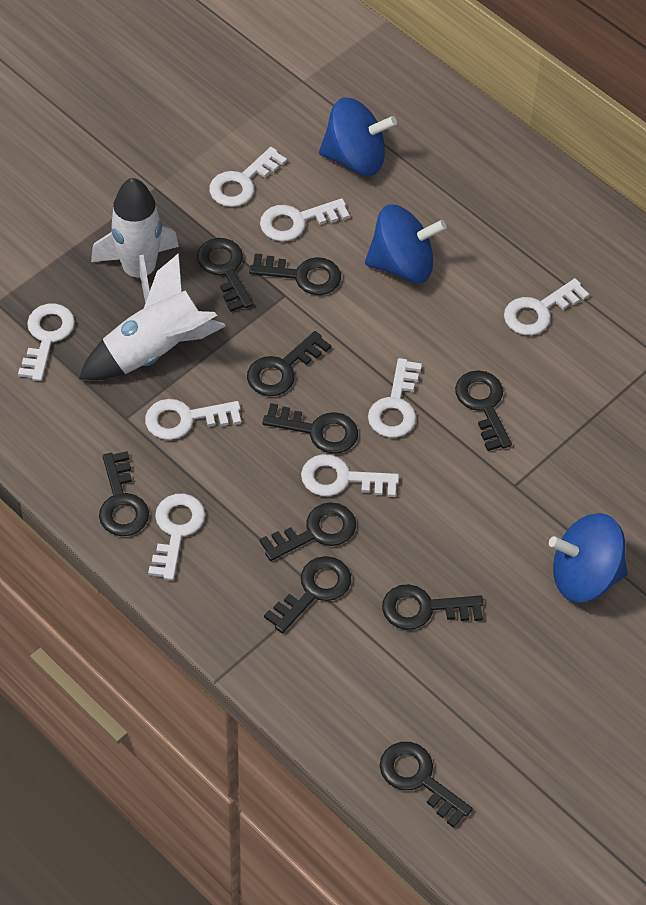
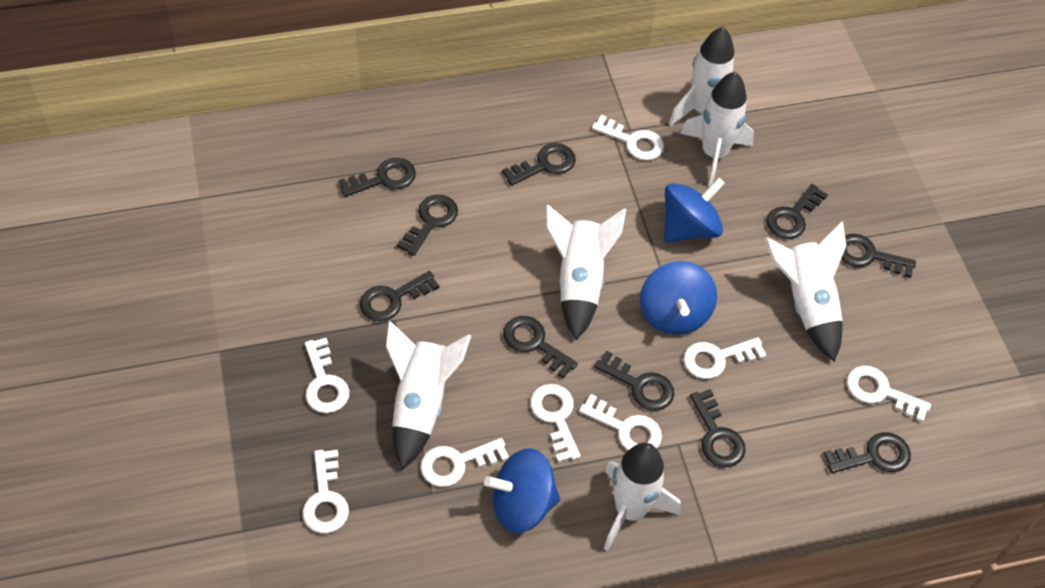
white rocket: [79,253,225,380] [91,178,179,303] = 2 -> [386,320,471,470] [545,204,626,340] [604,442,681,551] [669,27,734,126] [680,72,754,186] [764,222,846,361] = 6

